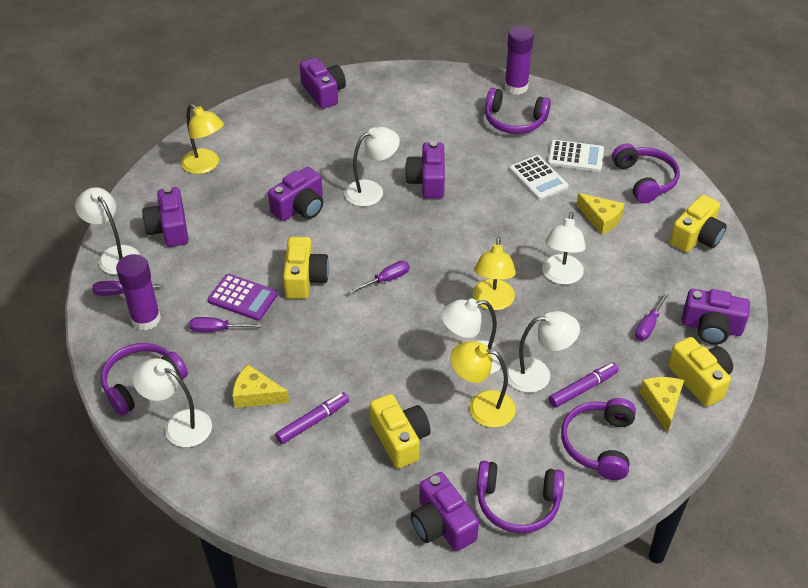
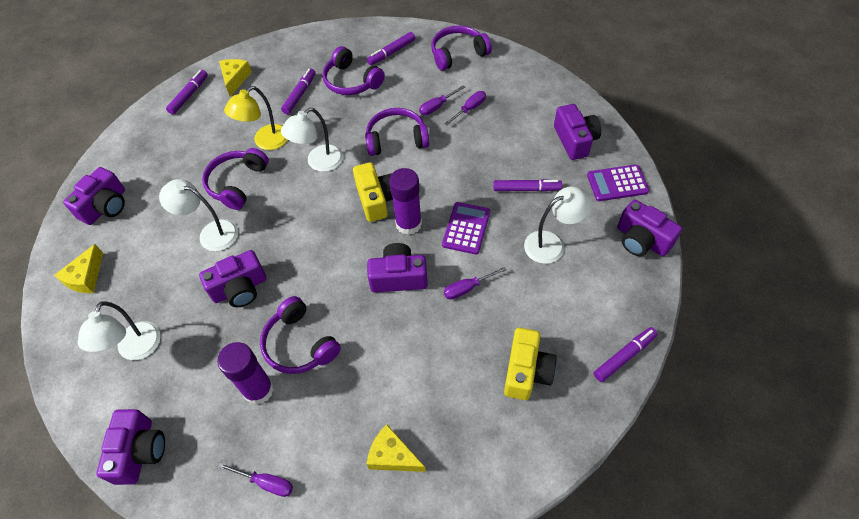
purple calculator: [208,274,278,321] = 1 -> [442,202,490,255] [587,165,649,201] = 2
purple marker: [275,392,349,444] [549,362,619,408] = 2 -> [166,70,208,114] [281,68,316,114] [367,32,415,65] [493,179,562,191] [594,327,657,382] = 5
white calculator: [509,155,569,200] [548,140,604,172] = 2 -> none = 0
white lamp: [75,187,140,275] [133,358,212,447] [345,127,400,206] [441,299,505,375] [506,311,580,393] [542,212,586,285] = 6 -> [78,301,161,360] [159,179,238,251] [281,108,343,172] [524,186,592,264] = 4
yellow camera: [283,237,329,299] [370,394,431,468] [668,337,733,407] [670,195,727,252] = 4 -> [353,162,393,222] [504,328,557,400] = 2
yellow lamp: [181,104,224,174] [450,341,516,428] [473,237,516,310] = 3 -> [224,86,288,150] = 1

